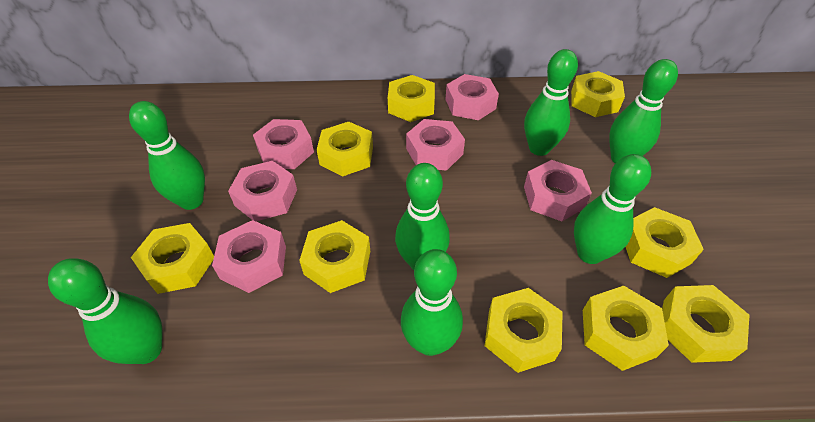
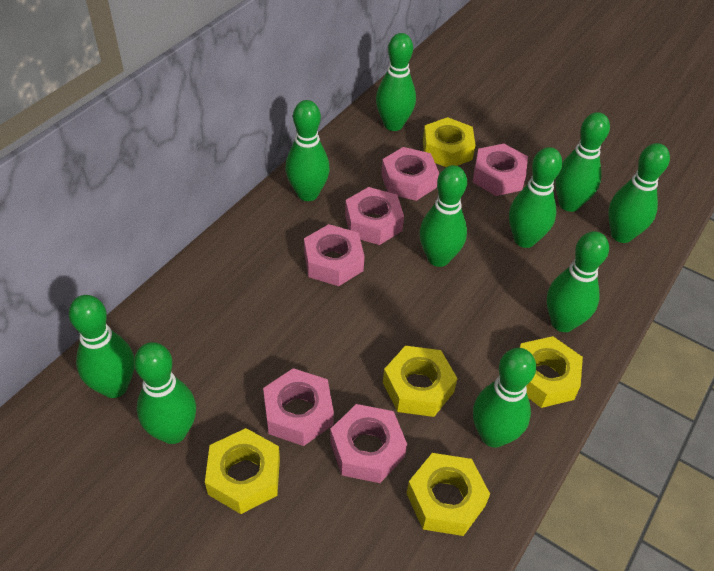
green bowling pin: [48,258,163,364] [129,101,205,210] [395,163,450,270] [401,249,463,356] [524,49,578,156] [574,154,651,264] [609,59,678,163] = 7 -> [69,295,134,398] [134,342,196,444] [285,100,330,201] [376,33,416,131] [419,165,467,267] [473,348,536,448] [509,147,562,248] [547,231,609,332] [555,112,610,212] [608,143,670,243] = 10
yellow nut: [131,223,214,294] [299,220,370,293] [317,122,373,176] [388,75,435,122] [484,288,563,373] [571,71,625,117] [583,286,669,371] [626,207,704,278] [662,285,749,363] = 9 -> [205,428,280,514] [383,346,458,417] [406,453,490,536] [423,117,475,167] [519,336,583,408] = 5

